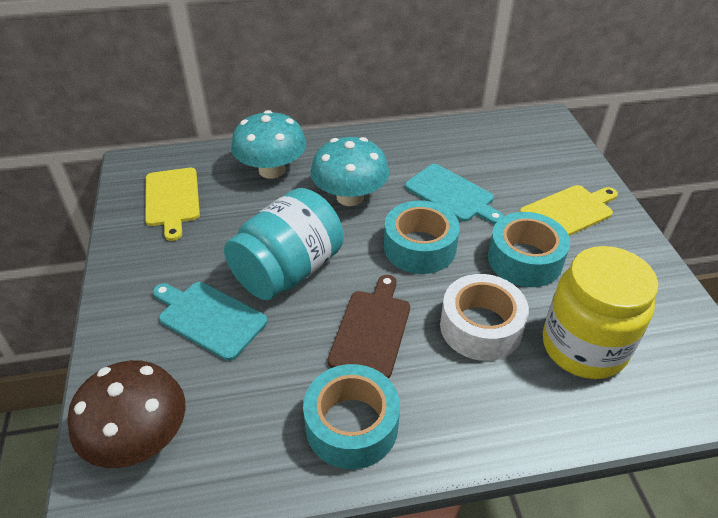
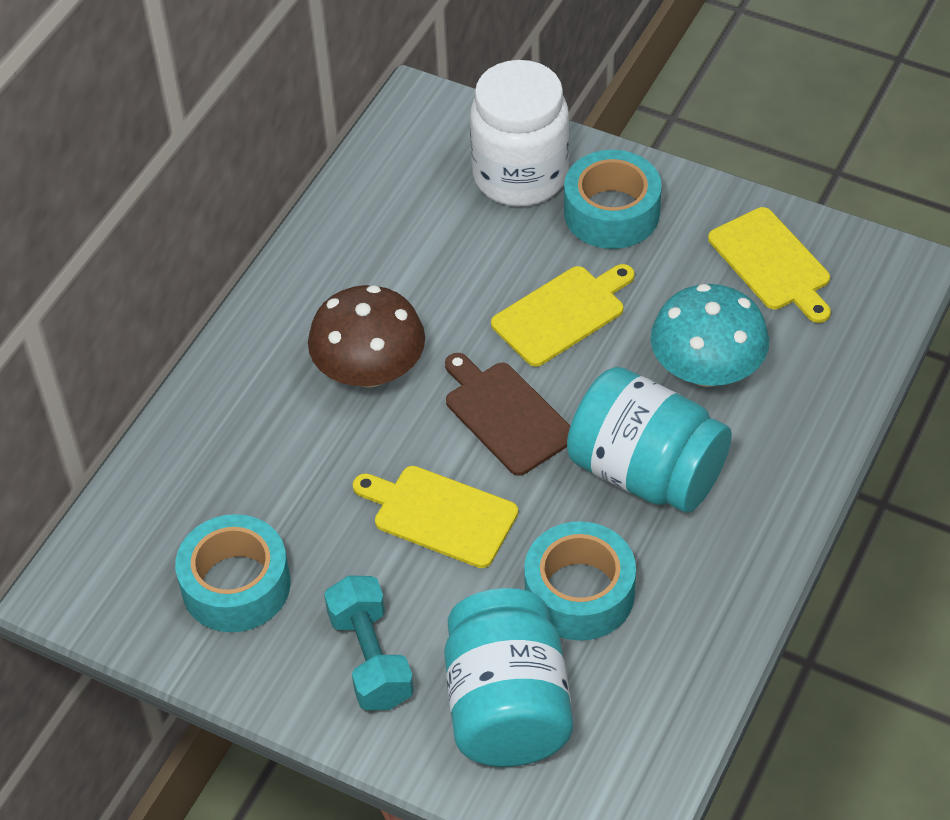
turquoise cutting board: [153,282,268,361] [405,164,504,224] = 2 -> none = 0
turquoise dumbbell: none = 0 -> [324,575,414,710] = 1
turquoise jar: [224,188,344,300] = 1 -> [444,588,573,767] [567,367,732,513] = 2
turquoise mushroom: [231,110,306,179] [311,137,389,206] = 2 -> [651,284,769,387] = 1
white jar: none = 0 -> [470,60,569,207] = 1
white tape: [440,274,529,361] = 1 -> none = 0
yellow cutting board: [145,168,200,241] [520,185,618,236] = 2 -> [353,466,518,568] [491,264,635,367] [708,207,831,323] = 3
yellow jar: [543,246,658,379] = 1 -> none = 0

